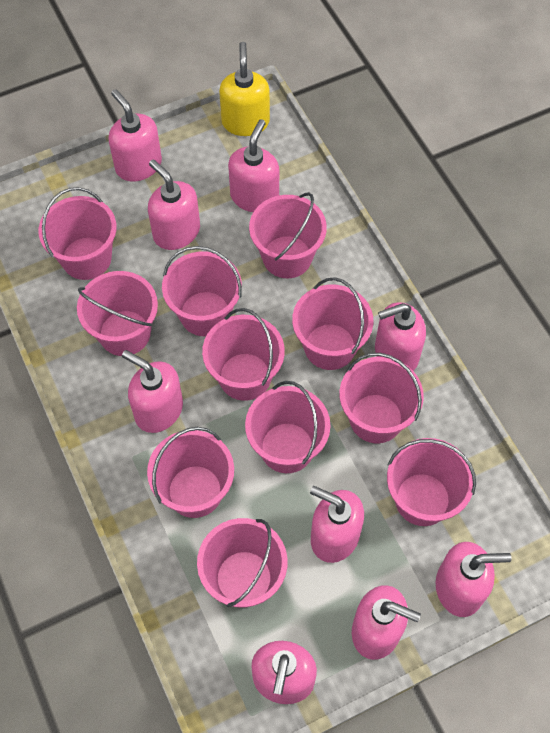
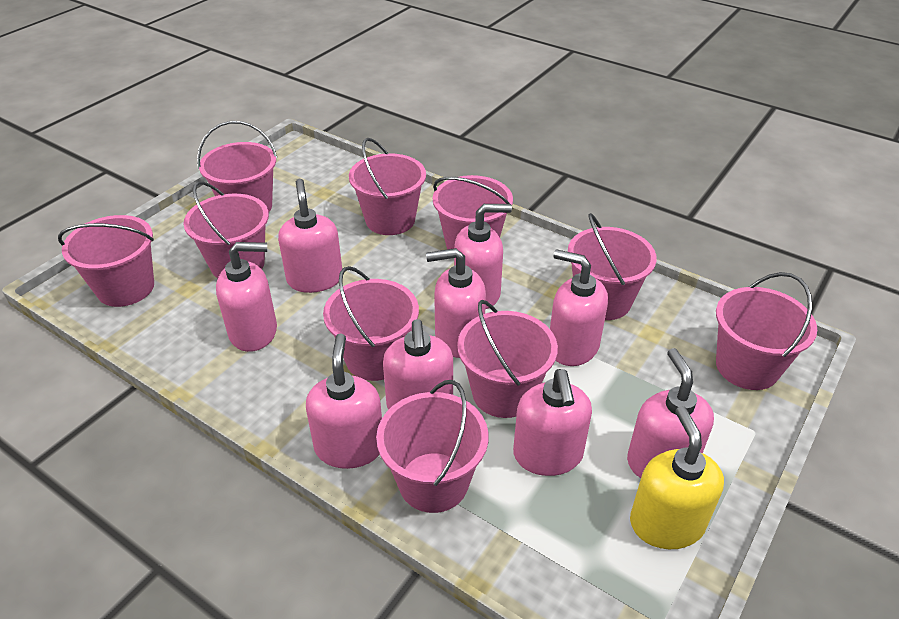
pink bucket: [39,187,117,280] [77,271,158,356] [147,427,234,518] [162,246,242,336] [197,518,288,607] [202,308,285,401] [245,381,330,473] [249,192,327,278] [292,277,373,370] [339,353,424,443] [387,438,476,526] = 11 -> [58,215,154,307] [183,181,269,278] [197,121,277,212] [323,266,419,381] [349,138,426,235] [376,380,488,513] [433,175,513,249] [457,300,558,418] [568,213,657,320] [716,272,817,390] = 10

